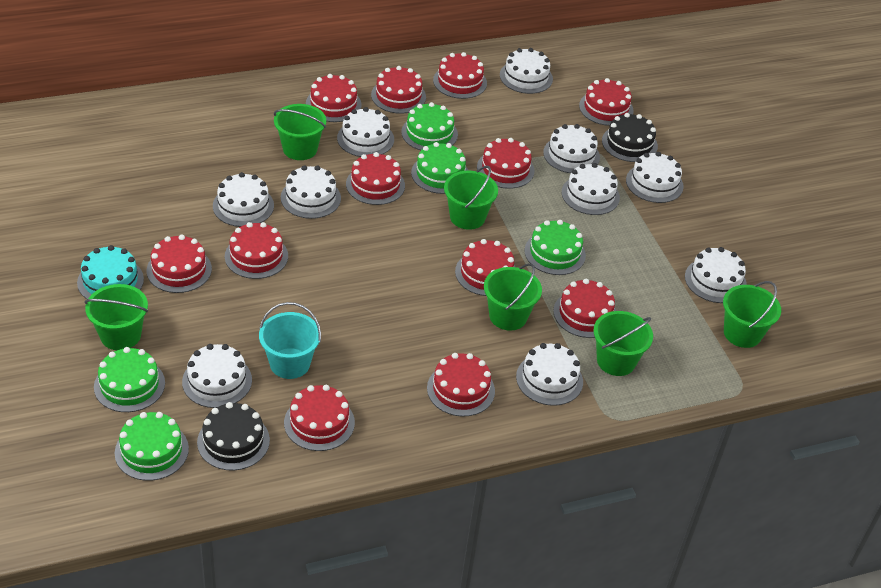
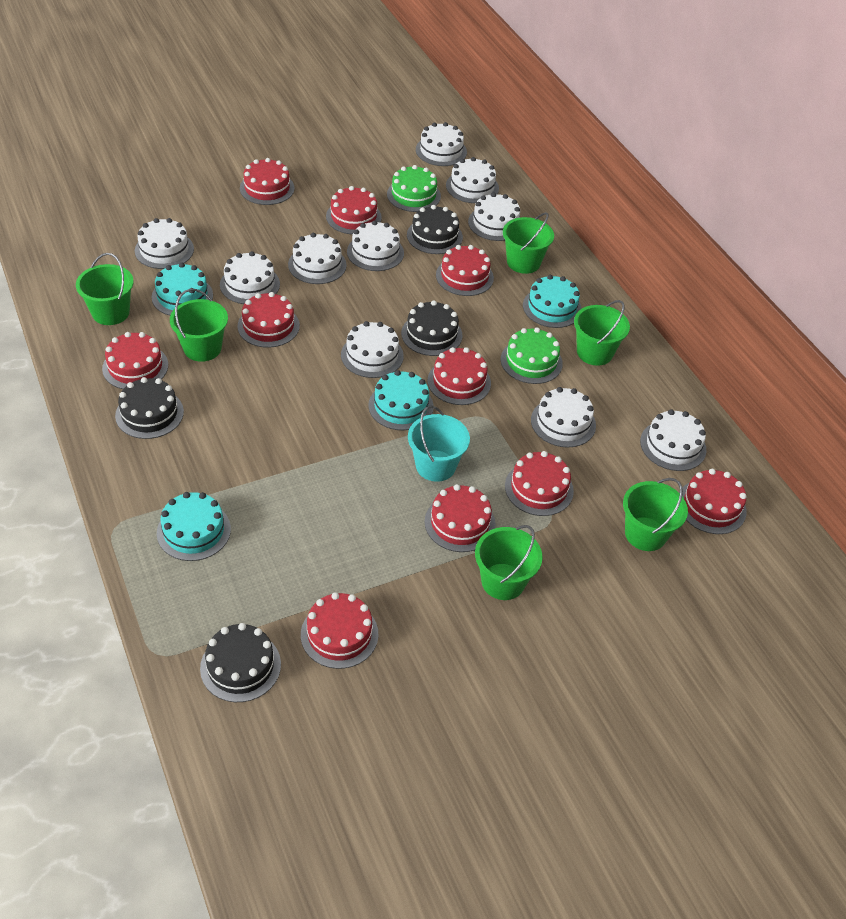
black cake: [197,402,270,470] [602,113,658,162] = 2 -> [115,377,184,439] [200,623,281,702] [401,300,463,356] [407,205,463,254] = 4
green cake: [94,347,165,412] [115,412,189,481] [401,102,458,150] [411,142,469,194] [524,220,586,275] = 5 -> [387,165,441,212] [501,327,563,384] = 2
red cake: [147,235,212,293] [225,222,288,279] [284,385,355,451] [306,74,362,122] [346,152,405,205] [371,66,426,114] [427,353,495,417] [433,52,487,99] [455,239,515,296] [477,138,534,189] [553,279,616,338] [579,78,634,126] = 12 -> [102,332,168,389] [237,292,300,348] [240,158,295,205] [301,592,379,669] [326,186,382,234] [425,484,496,552] [428,347,491,405] [436,245,494,296] [505,451,574,516] [679,469,747,534] = 10
turquoise cake: [77,245,144,299] = 1 -> [152,263,213,316] [157,492,231,561] [368,370,434,430] [523,275,582,328] = 4

